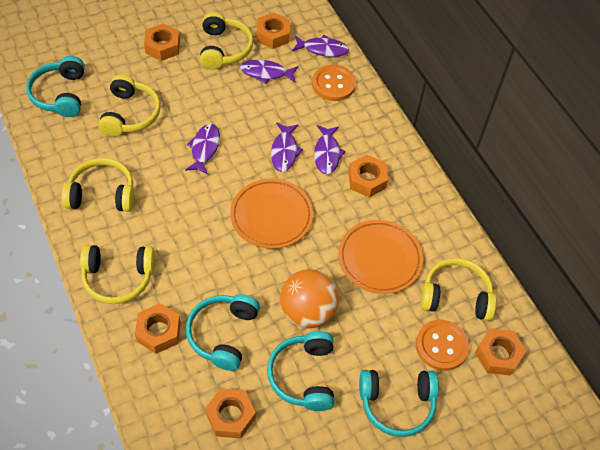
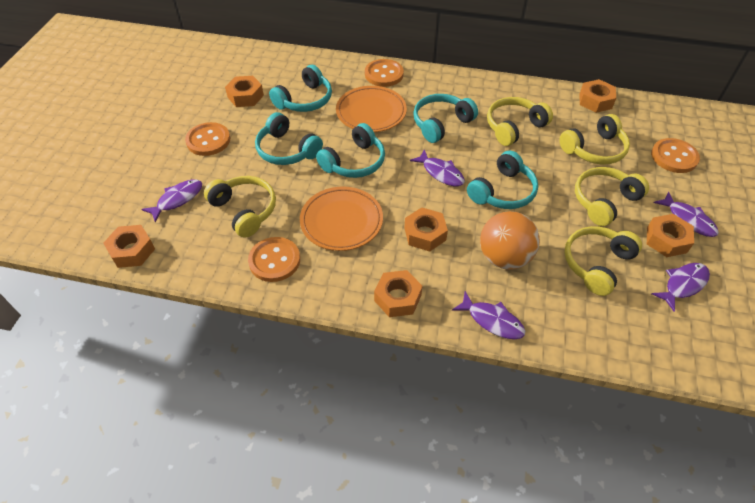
orange button: [312,65,356,101] [416,320,469,371] = 2 -> [185,122,230,156] [248,237,300,282] [365,59,404,87] [651,138,700,173] = 4
turquoise headphones: [26,56,85,117] [186,294,260,371] [267,331,334,411] [359,370,439,437] = 4 -> [255,112,323,165] [269,65,332,112] [316,123,385,178] [413,94,478,143] [467,151,538,209] = 5

